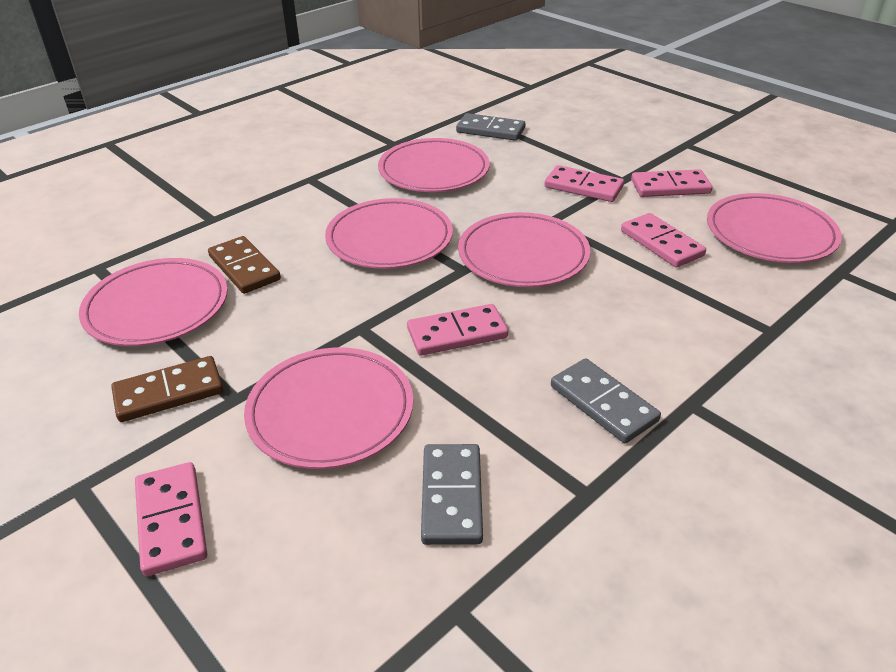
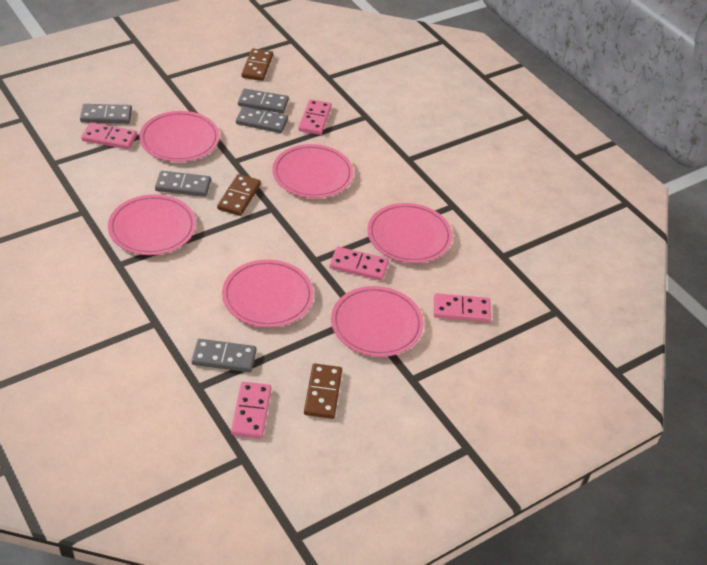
brown domino: [111,356,223,422] [208,236,281,294] = 2 -> [217,174,261,216] [241,49,273,81] [304,363,342,419] = 3
grey domino: [421,444,483,545] [456,113,526,141] [551,358,661,443] = 3 -> [80,104,132,124] [155,171,211,197] [192,339,257,372] [236,106,288,133] [238,89,289,113] = 5

